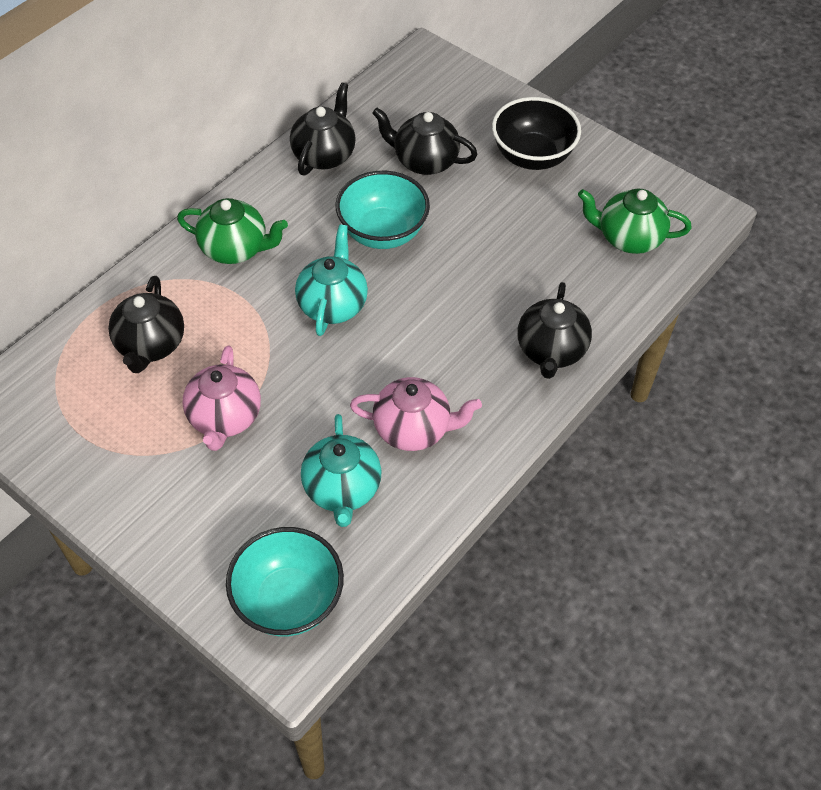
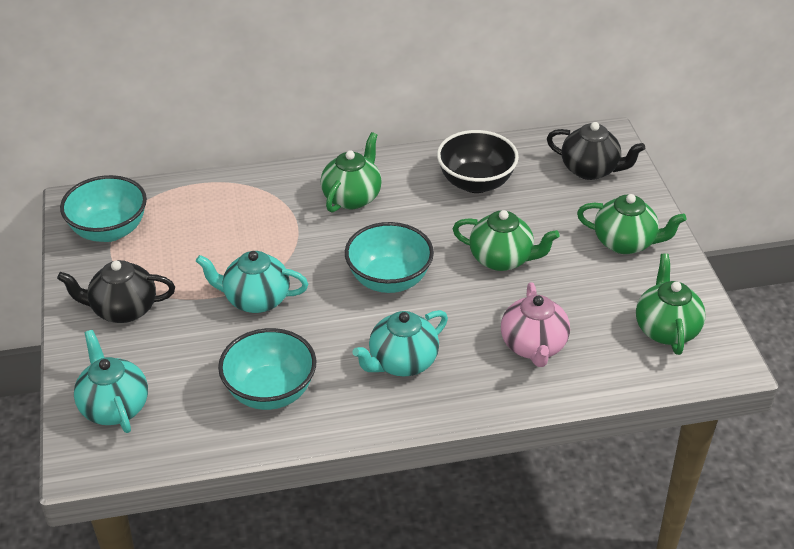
black teapot: [108,276,184,373] [290,82,356,176] [372,108,477,175] [517,282,592,379] = 4 -> [57,260,175,323] [547,122,645,180] = 2
green teapot: [177,198,288,264] [578,189,692,254] = 2 -> [321,132,382,213] [453,210,560,271] [577,194,686,254] [636,253,706,355] = 4
pink teapot: [183,346,261,451] [350,377,482,451] = 2 -> [501,282,570,367] = 1
turquoise bowl: [226,527,344,636] [336,171,430,249] = 2 -> [60,175,147,242] [218,328,316,410] [345,222,434,293] = 3
turquoise teapot: [295,224,368,336] [301,414,382,527] = 2 -> [74,330,148,433] [196,251,308,313] [353,310,448,376] = 3

